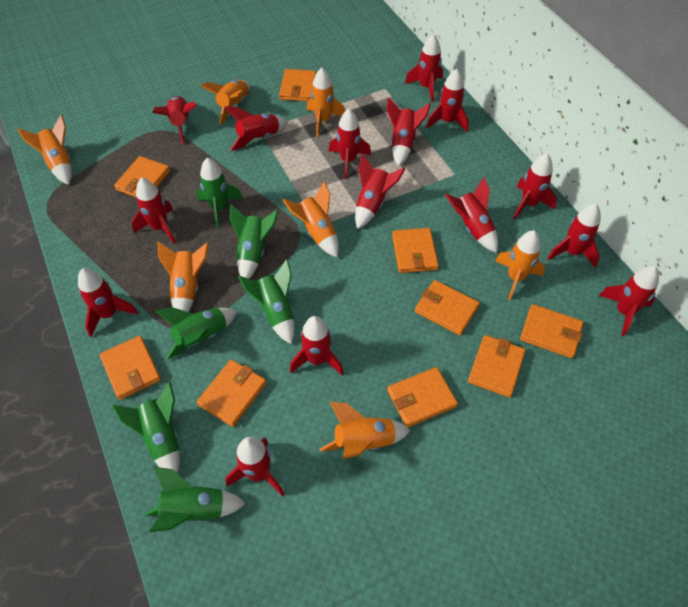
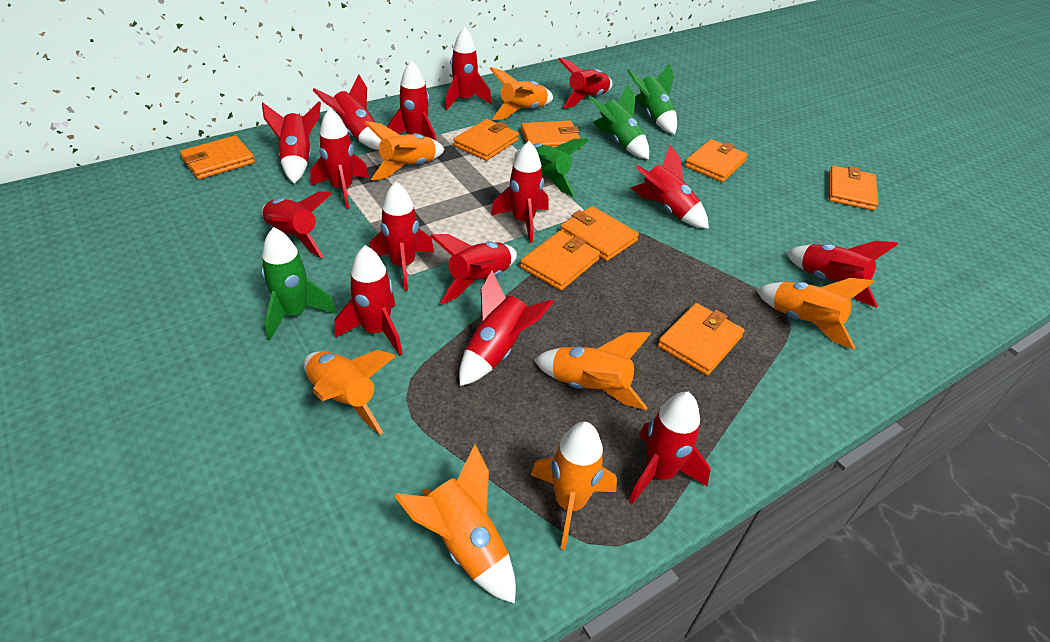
green rocket: [112,382,180,473] [145,467,246,532] [155,307,237,360] [197,158,243,229] [230,204,279,279] [238,259,295,344] = 6 -> [261,227,337,341] [515,139,589,196] [588,85,649,159] [627,64,677,134] = 4
orange wallet: [100,336,161,400] [114,156,170,198] [197,360,267,427] [279,69,316,101] [387,367,458,427] [392,228,439,273] [415,280,480,335] [468,335,526,398] [520,304,584,358] = 9 -> [180,135,255,180] [453,119,519,161] [520,231,600,290] [521,120,581,149] [560,206,639,261] [658,303,745,375] [685,139,748,182] [829,166,878,211] = 8

